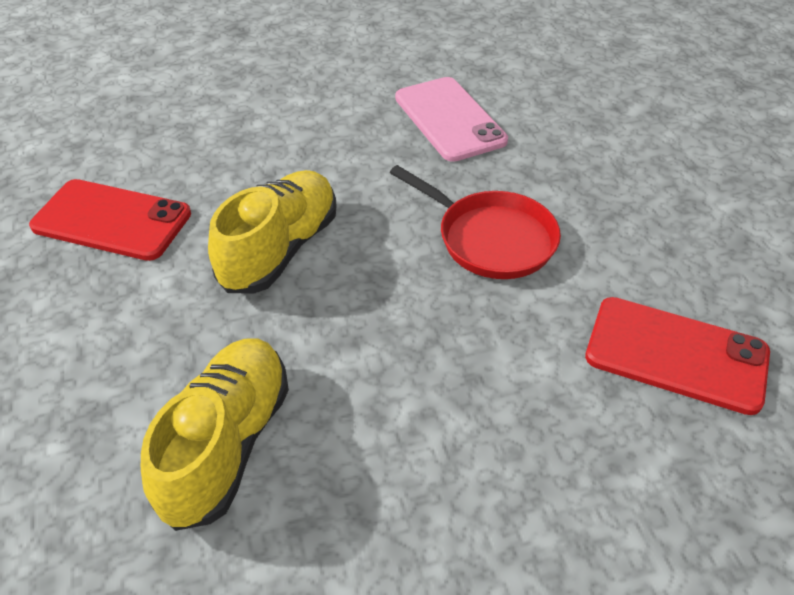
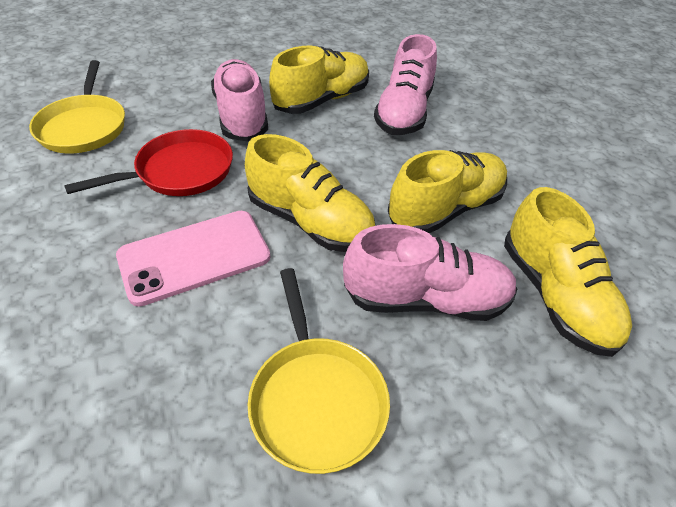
pink shoe: none = 0 -> [211,59,268,141] [343,224,517,321] [374,34,437,135] = 3
red phone: [29,179,191,261] [585,297,770,415] = 2 -> none = 0
yellow pan: none = 0 -> [29,60,125,153] [248,268,390,474] = 2
yellow shoe: [141,339,289,531] [208,170,337,293] = 2 -> [245,134,375,252] [269,46,369,114] [388,150,507,233] [504,187,632,357] = 4

